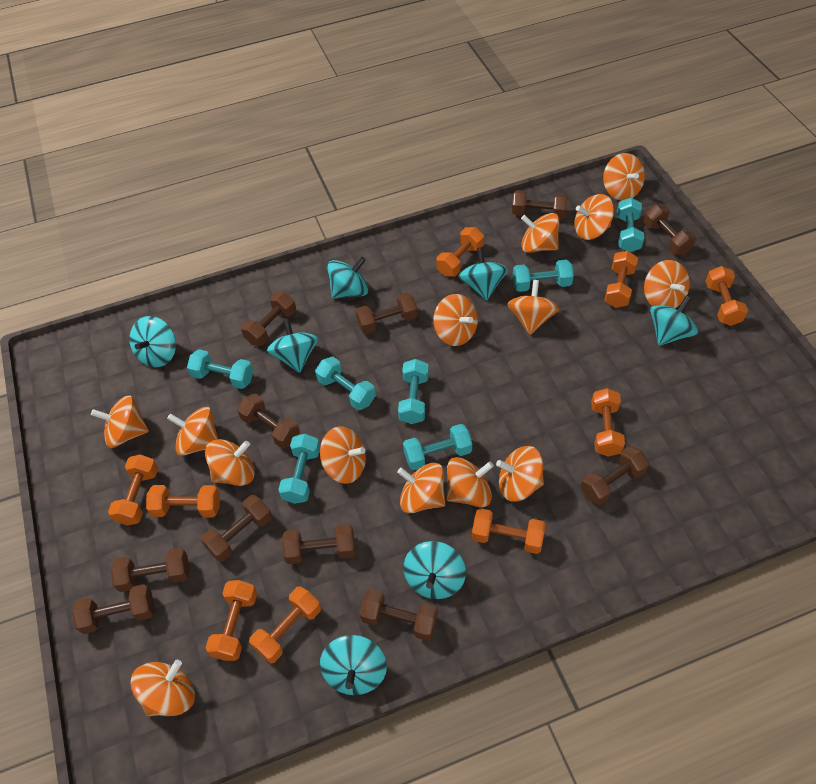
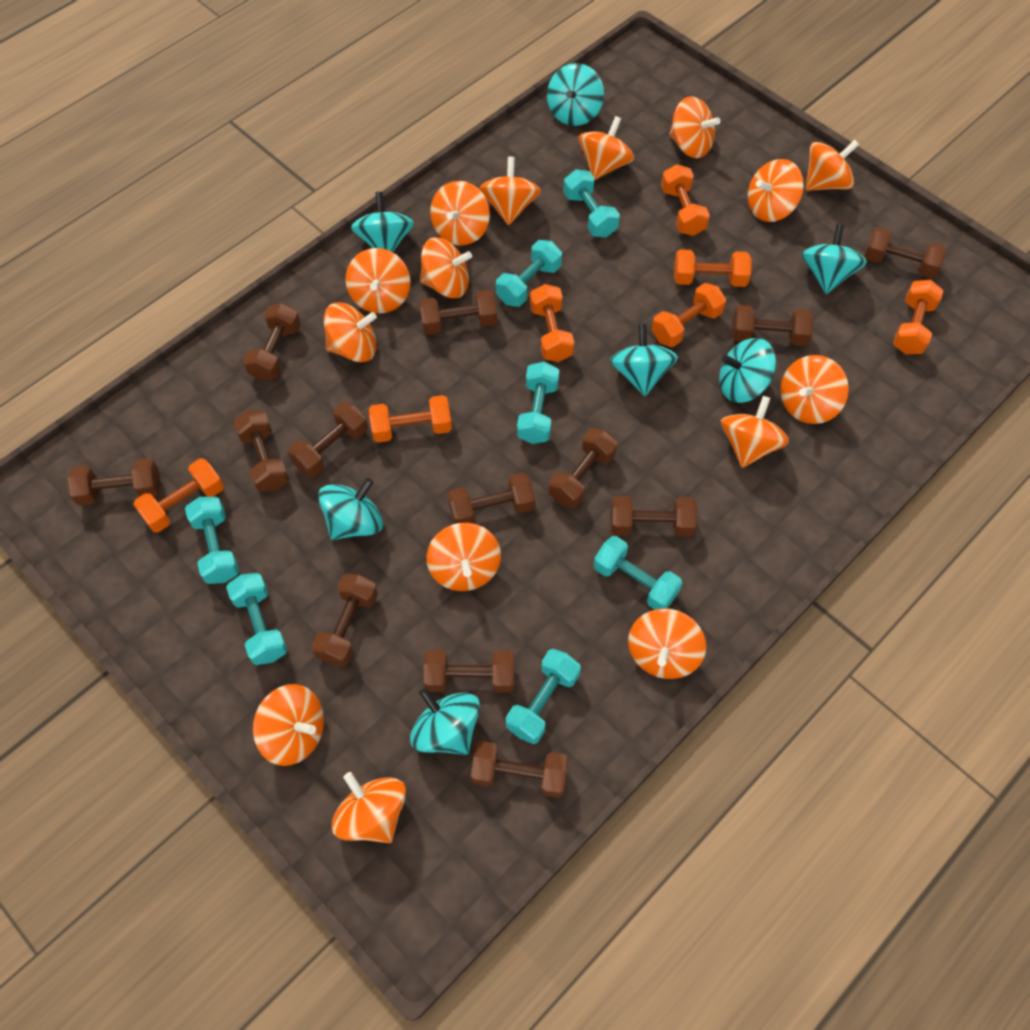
brown dumbbell: [72,584,154,634] [110,548,189,592] [201,495,272,562] [237,393,300,448] [241,292,296,346] [282,524,355,564] [355,293,418,334] [360,588,438,641] [512,190,568,219] [581,446,649,505] [643,205,696,255] = 11 -> [67,458,161,506] [233,411,289,492] [243,303,301,381] [288,402,368,477] [311,574,378,666] [419,290,498,335] [423,650,514,693] [448,473,535,524] [471,741,568,798] [549,428,618,508] [610,496,697,537] [732,305,814,346] [865,227,946,278] = 13
orange dumbbell: [108,454,158,525] [146,485,220,517] [206,580,257,661] [249,586,321,664] [436,227,484,277] [472,508,546,554] [591,388,625,456] [604,251,638,308] [705,266,748,326] = 9 -> [133,458,224,532] [369,395,452,443] [530,284,574,362] [652,283,726,347] [661,164,710,236] [674,250,752,287] [893,280,943,354] = 7
orange spinning top: [91,395,149,448] [131,660,195,716] [167,407,218,456] [205,439,255,486] [320,426,366,484] [397,463,445,513] [433,294,478,346] [446,457,494,507] [496,446,544,502] [507,280,559,335] [521,213,559,253] [574,194,614,240] [603,153,645,200] [644,260,690,309] = 14 -> [253,684,324,766] [324,302,377,362] [332,772,406,843] [345,248,411,314] [420,237,472,298] [426,523,501,591] [430,181,490,246] [479,157,541,225] [578,116,634,180] [628,609,706,679] [669,96,720,158] [721,396,789,468] [748,159,804,222] [780,355,849,424] [805,140,859,191] = 15

